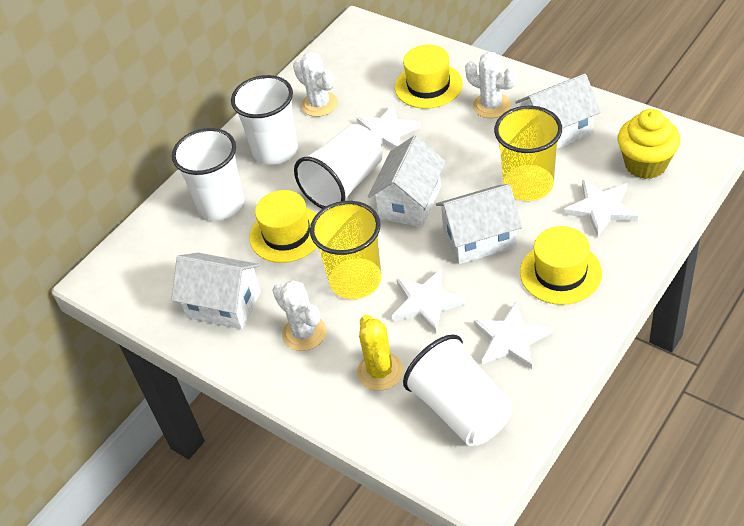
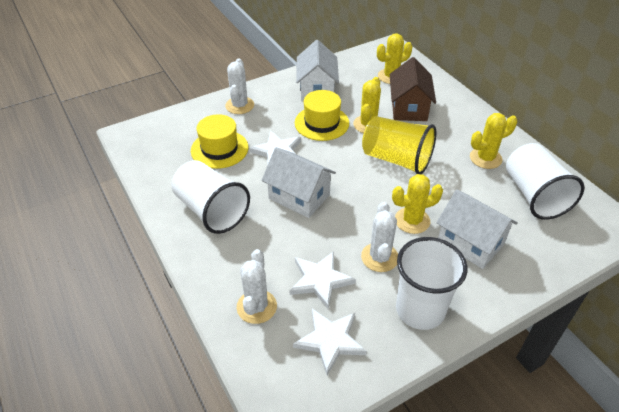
brown house: none = 0 -> [390,57,436,121] = 1
white cup: [172,128,244,220] [231,75,298,165] [294,124,383,209] [403,335,513,446] = 4 -> [172,160,250,234] [396,237,467,330] [506,143,585,220] = 3
white house: [171,253,261,329] [368,135,446,227] [436,184,522,264] [515,74,600,149] = 4 -> [262,147,336,218] [296,40,339,101] [436,189,518,269] = 3
white star: [357,104,421,149] [392,269,467,333] [474,302,553,369] [564,180,638,237] = 4 -> [249,131,301,165] [290,251,356,309] [293,309,367,375] = 3
yellow cactus: [357,315,403,391] = 1 -> [353,77,381,133] [377,34,412,84] [392,174,443,234] [470,113,517,169] = 4
yellow cup: [310,201,381,299] [494,106,562,201] = 2 -> [362,116,436,174] = 1
yellow cupcake: [618,109,680,179] = 1 -> none = 0
yellow hat: [249,190,317,263] [395,45,463,109] [520,226,602,305] = 3 -> [191,114,248,169] [295,90,349,141] = 2

